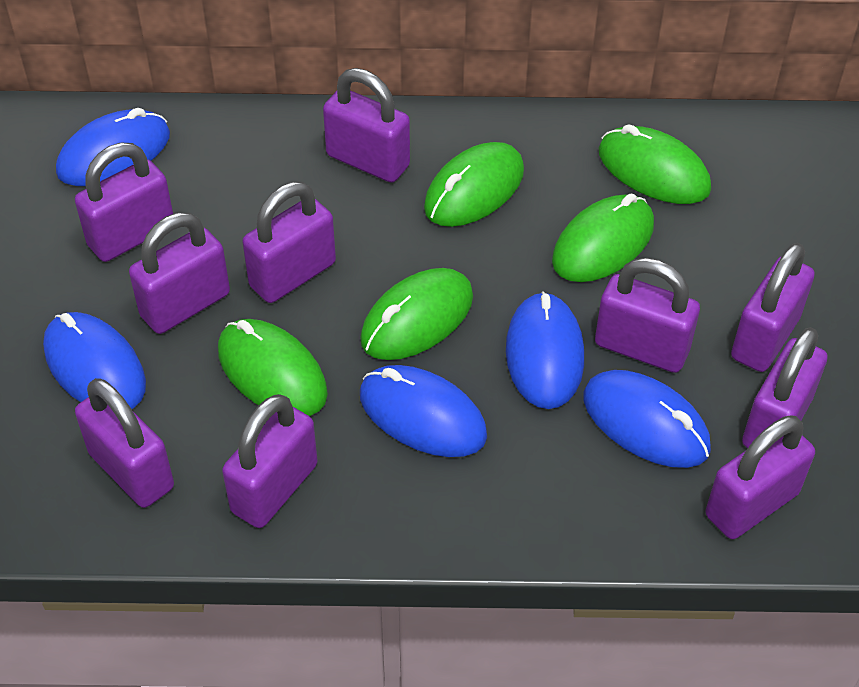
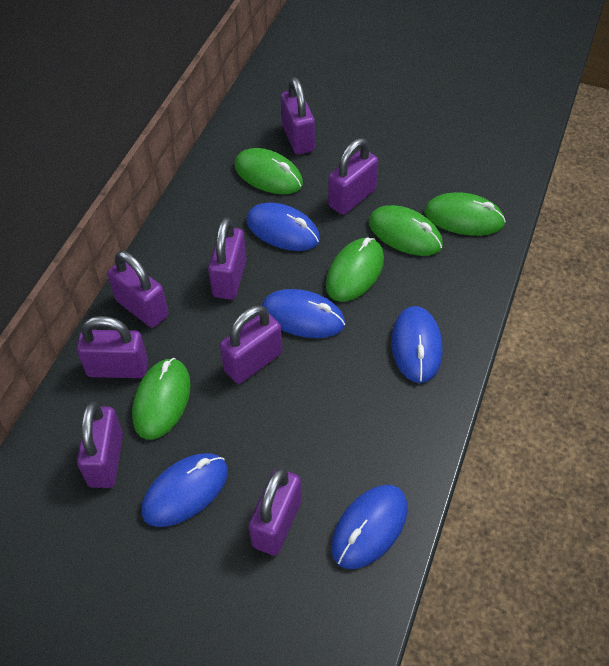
purple padlock: [75,143,173,262] [75,378,174,508] [129,213,230,334] [222,394,318,528] [242,182,336,303] [323,68,410,183] [595,258,700,373] [706,415,815,539] [731,243,815,372] [742,327,828,448] = 10 -> [77,316,148,378] [77,402,123,488] [108,251,169,328] [208,217,247,300] [220,305,282,384] [249,467,302,555] [281,77,315,154] [328,138,378,215] = 8

